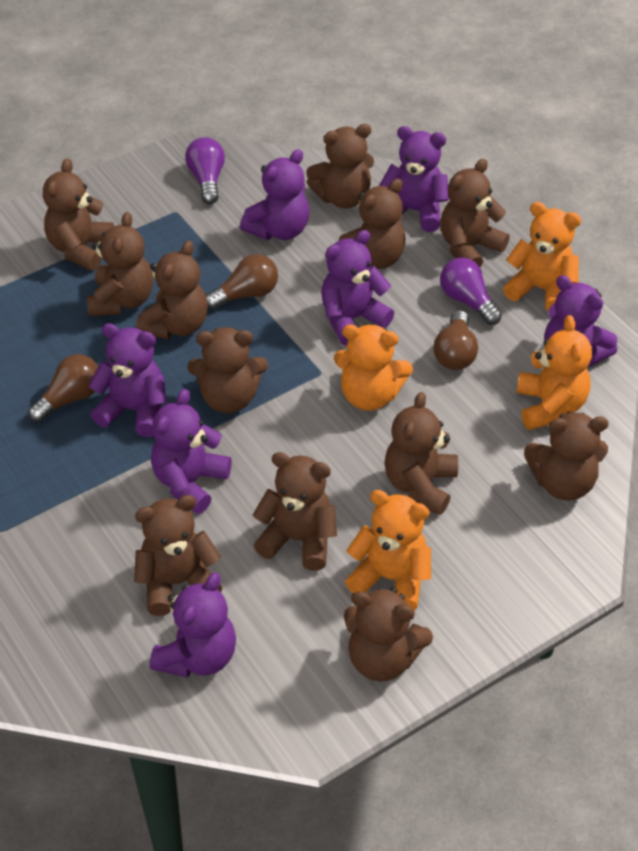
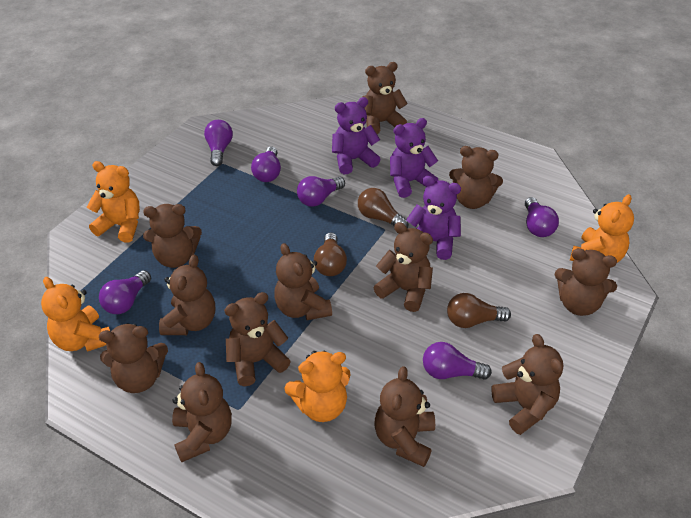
purple light bulb: [185,137,225,204] [440,258,502,325] = 2 -> [99,270,151,314] [204,120,233,166] [251,146,281,182] [297,176,345,207] [423,342,492,380] [525,197,559,237] = 6
purple teddy bear: [88,323,166,437] [149,573,236,678] [151,389,232,514] [240,149,309,240] [321,230,394,346] [379,126,449,232] [544,275,617,367] = 7 -> [332,97,381,174] [390,118,439,198] [406,176,461,260] = 3

